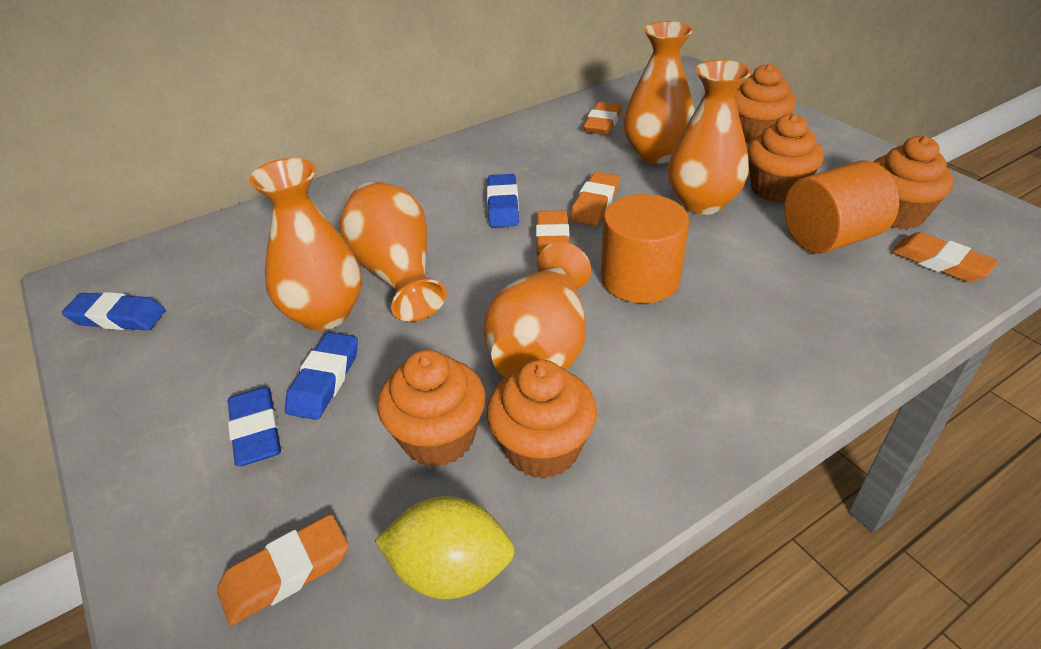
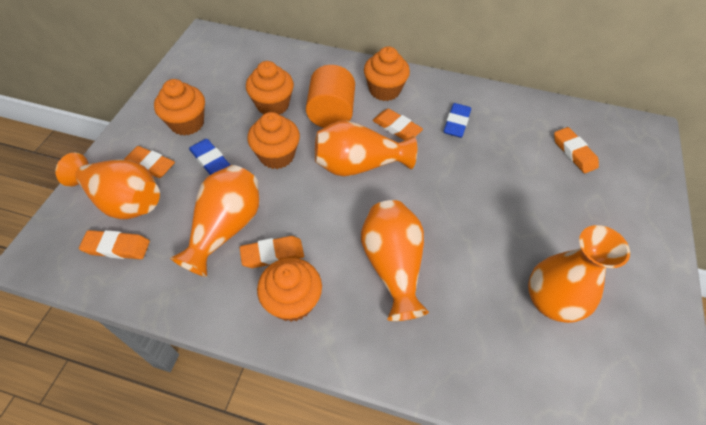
blue eraser: [62,292,165,330] [228,387,281,466] [285,332,358,420] [487,174,519,227] = 4 -> [189,139,230,175] [444,103,471,138] = 2
orange cylinder: [601,194,689,303] [784,161,899,254] = 2 -> [306,65,355,128] = 1
yellow lemon: [375,496,515,599] = 1 -> none = 0

